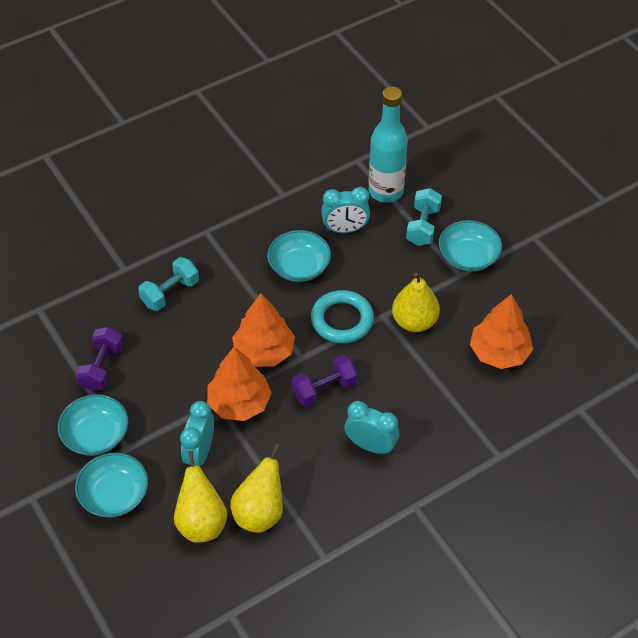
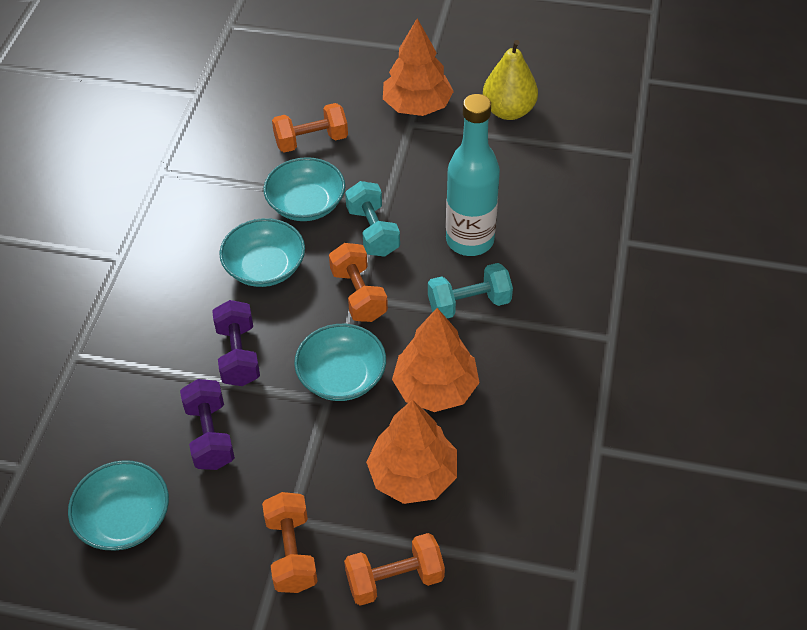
orange dumbbell: none = 0 -> [262,492,318,593] [272,103,348,153] [329,243,388,322] [344,533,445,606] = 4
turquoise clock: [180,401,214,466] [321,187,370,233] [344,401,399,455] = 3 -> none = 0
turquoise ring: [311,290,374,343] = 1 -> none = 0
yellow pear: [174,451,228,543] [230,444,283,533] [392,272,440,332] = 3 -> [483,40,538,120] = 1

